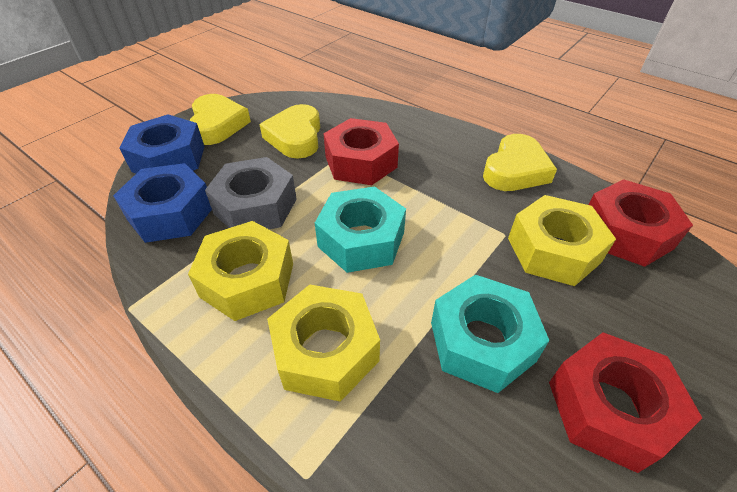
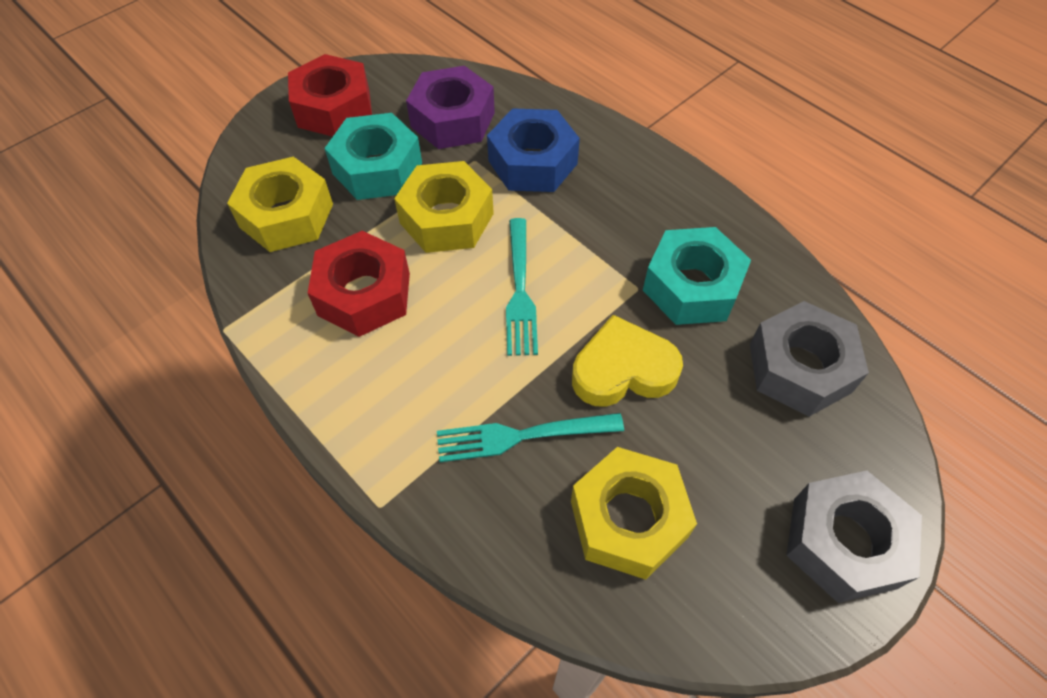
blue nut: [113,163,212,243] [119,114,205,174] = 2 -> [487,108,580,192] = 1
grey nut: [205,157,297,229] = 1 -> [750,301,869,417] [786,471,922,603] = 2
purple nut: none = 0 -> [406,66,495,149] = 1
red nut: [323,118,399,185] [549,332,702,473] [588,179,693,267] = 3 -> [288,54,372,137] [308,231,410,337] = 2
turquoise fork: none = 0 -> [437,413,624,462] [506,218,538,356] = 2
yellow heart: [189,94,251,145] [259,104,320,159] [483,134,557,191] = 3 -> [572,315,683,407] = 1

